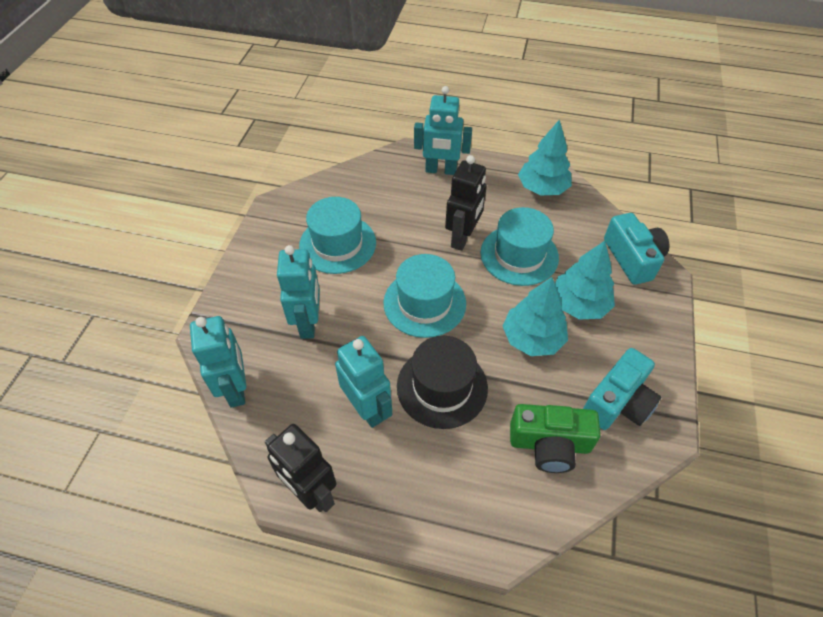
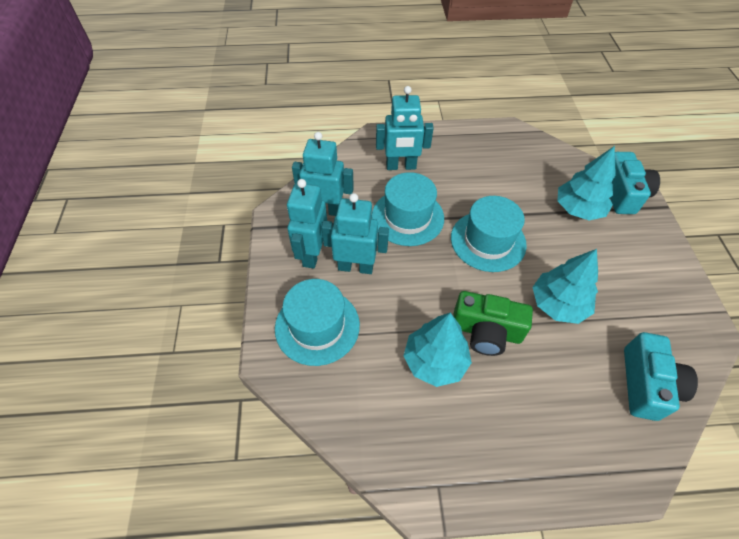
black hat: [397,336,488,429] = 1 -> none = 0
black robot: [265,424,336,512] [445,155,487,251] = 2 -> none = 0

